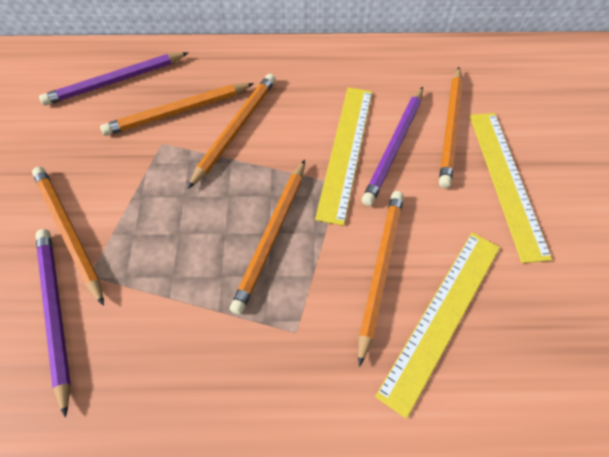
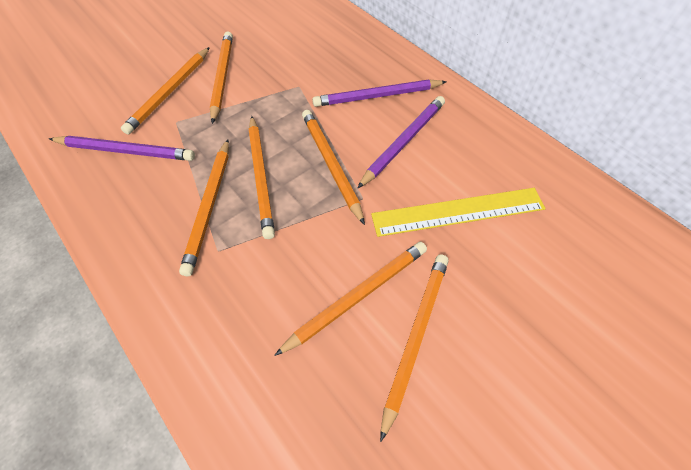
orange pencil: [32,167,104,306] [100,83,254,136] [188,74,276,189] [230,160,305,315] [358,191,404,367] [439,67,463,188] = 6 -> [121,47,210,135] [179,139,229,276] [210,31,233,124] [249,116,275,239] [274,242,427,356] [302,110,365,225] [380,254,449,442] = 7
yellow ruler: [315,87,372,226] [375,232,500,419] [470,113,552,263] = 3 -> [371,188,546,237] = 1

